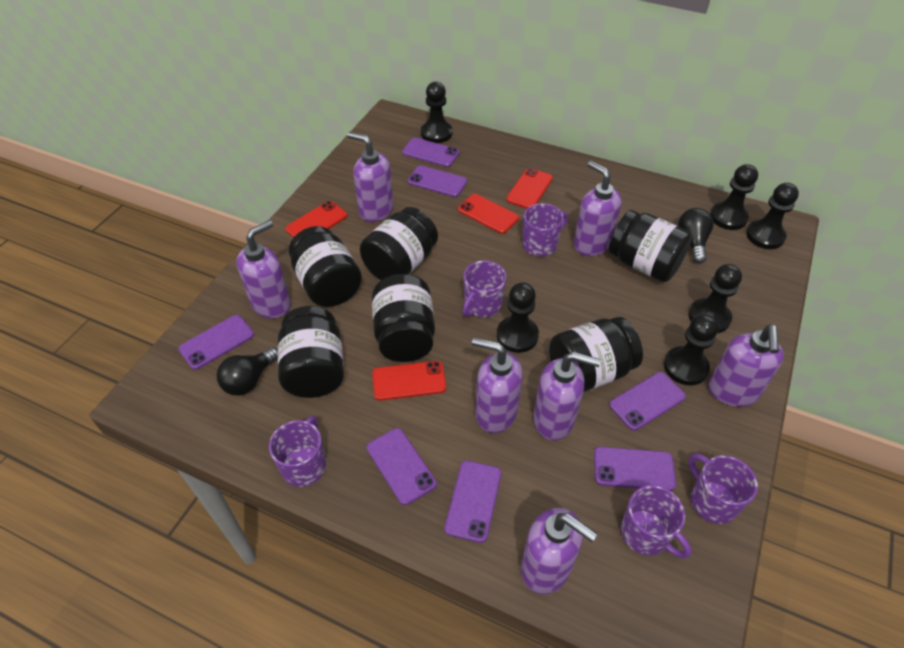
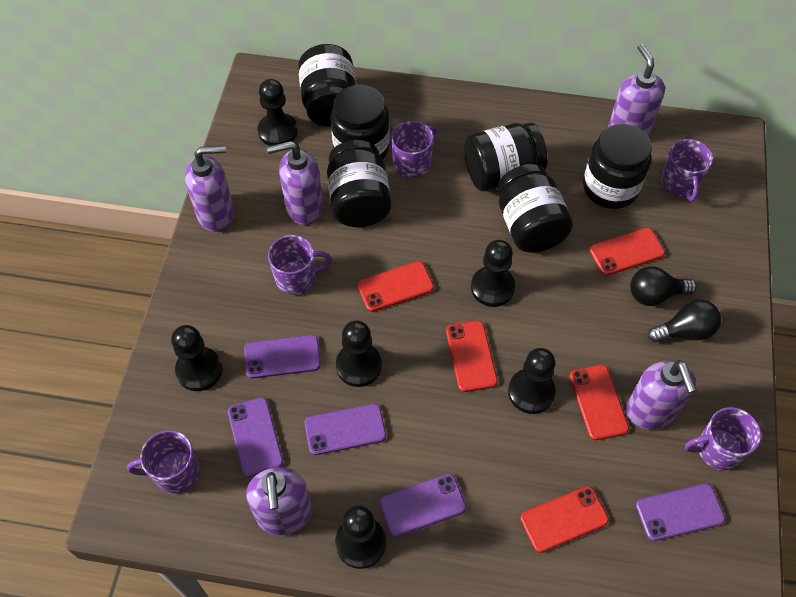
purple phone: [178,315,254,370] [367,428,437,505] [402,138,460,167] [408,165,467,197] [444,460,501,543] [594,447,676,491] [609,372,686,431] = 7 -> [228,397,283,477] [244,335,321,379] [305,404,386,455] [379,474,466,537] [636,484,725,541] = 5
purple soap dispenser: [237,220,291,318] [347,132,394,222] [472,338,523,433] [521,508,598,594] [533,352,601,440] [574,161,622,256] [709,324,784,407] = 7 -> [185,145,234,232] [246,467,312,535] [267,141,323,225] [608,44,665,136] [626,360,697,430] = 5
red phone: [285,201,348,238] [372,361,446,401] [458,194,519,234] [506,168,553,209] = 4 -> [357,261,434,312] [446,321,498,392] [520,486,609,553] [569,365,629,440] [589,228,665,276] = 5

